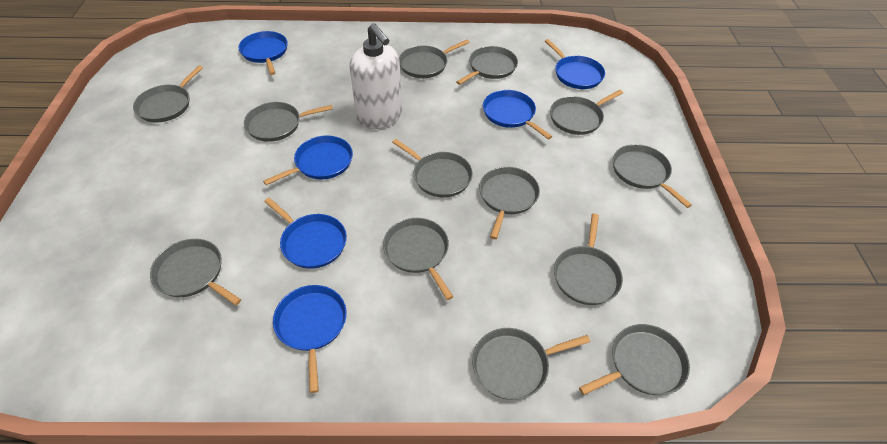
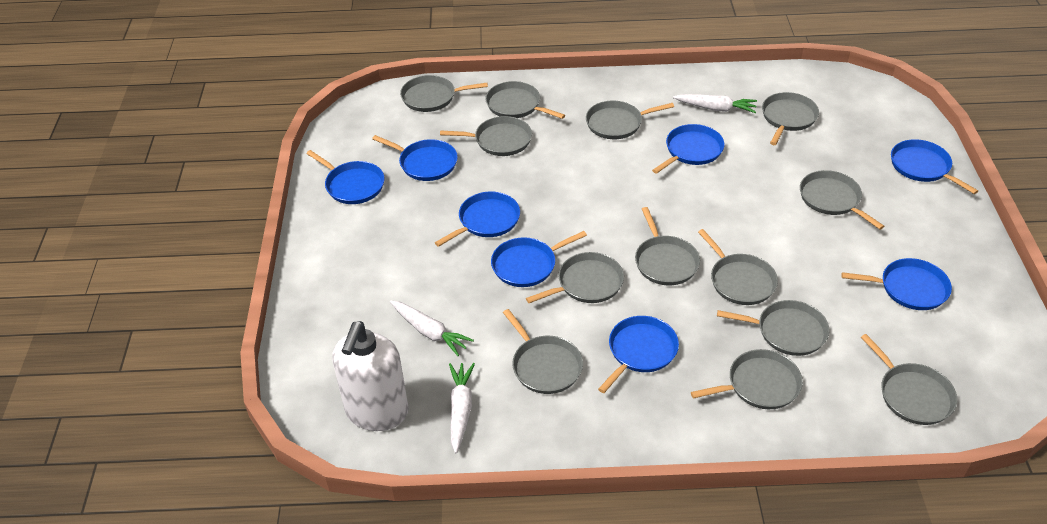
blue pan: [238,31,288,75] [263,135,353,185] [264,198,347,269] [273,285,347,393] [483,90,552,139] [545,39,605,89] = 6 -> [306,150,385,204] [372,135,458,181] [435,192,520,247] [491,231,587,287] [598,316,679,393] [652,124,725,174] [841,258,952,310] [891,139,978,194] = 8
white carrot: none = 0 -> [390,301,474,356] [449,363,475,453] [673,94,757,113] = 3

